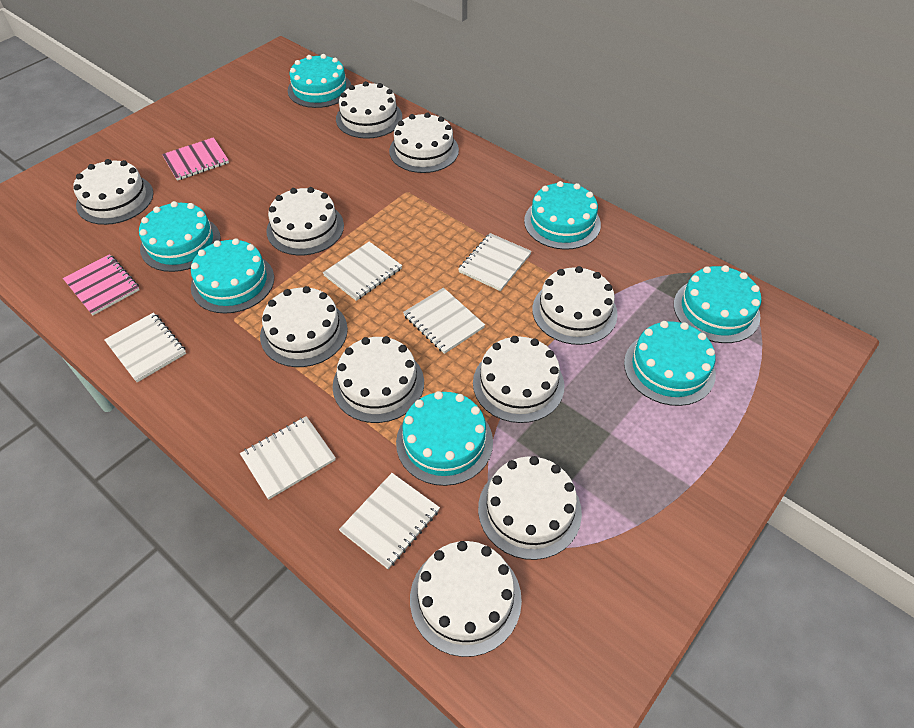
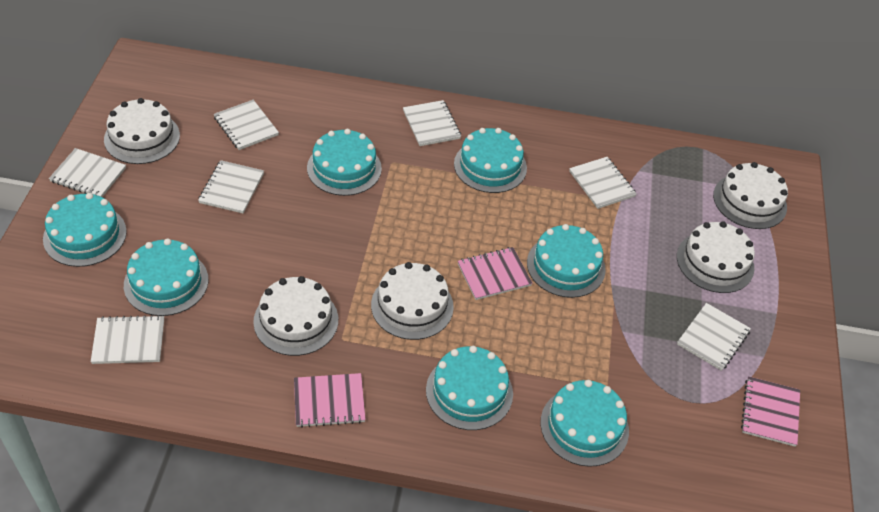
pink notebook: [63,254,140,315] [162,137,229,181] = 2 -> [294,373,366,428] [458,247,532,300] [741,376,800,447] = 3
white cake: [73,159,154,225] [260,286,348,367] [266,187,344,255] [333,336,424,423] [336,81,402,139] [389,112,459,173] [410,541,522,657] [473,336,564,423] [478,456,582,560] [532,266,618,345] = 10 -> [104,98,180,164] [253,276,338,356] [371,262,454,340] [677,221,755,293] [713,162,788,229] = 5
white notebook: [104,313,186,382] [240,416,336,500] [323,242,402,301] [339,473,440,569] [403,288,485,354] [458,233,532,291] = 6 -> [49,148,126,197] [91,315,164,364] [198,160,264,213] [214,100,279,150] [403,100,461,146] [569,157,637,209] [677,303,751,371] = 7

